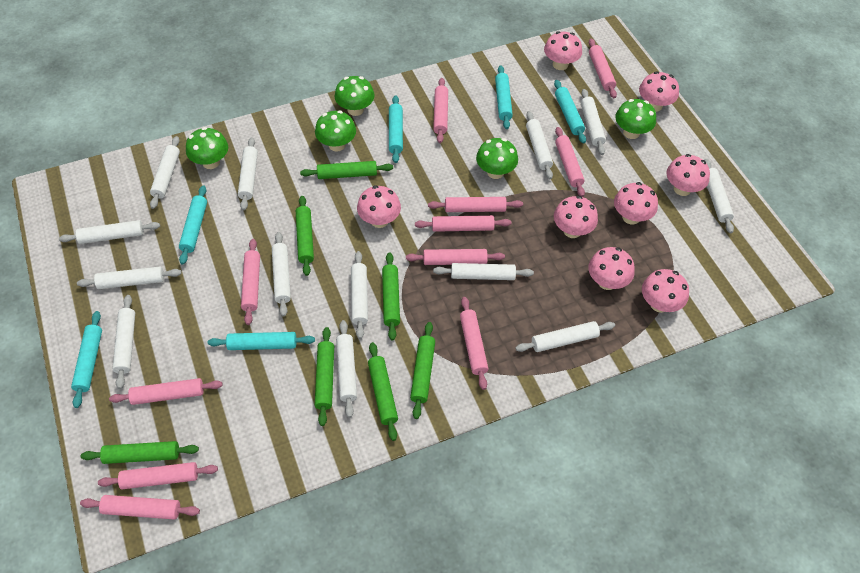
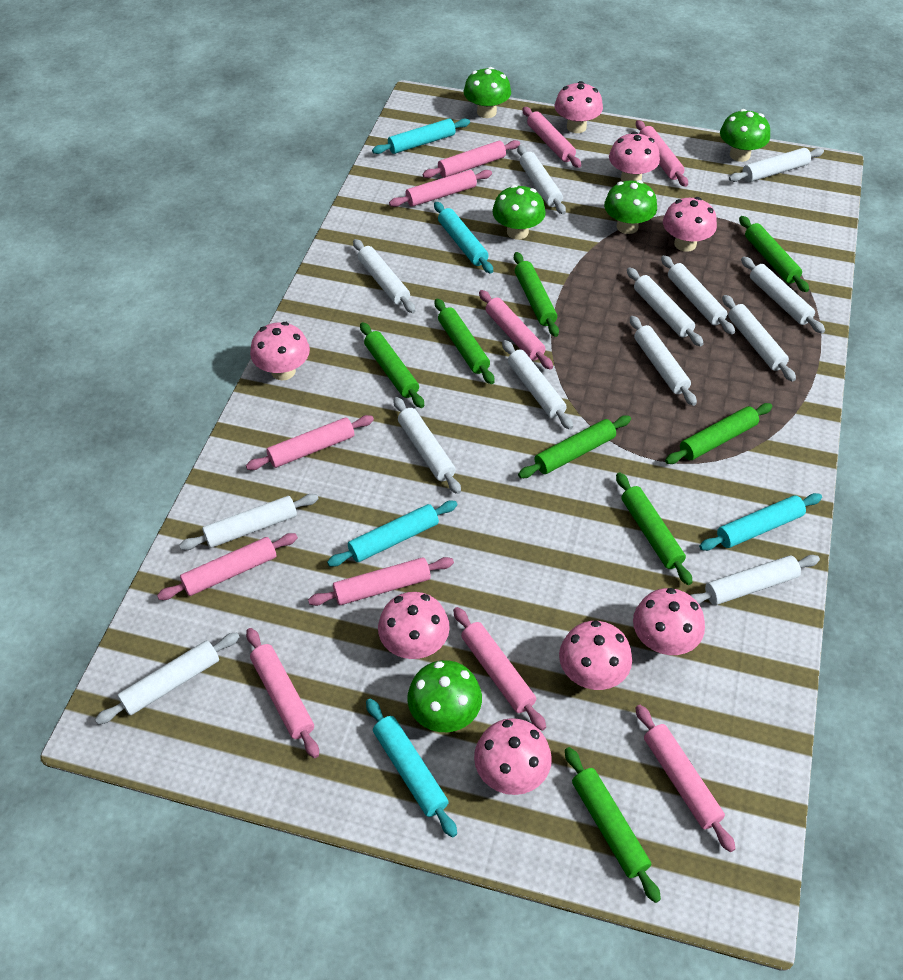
green rolling pin: [81,441,199,464] [296,196,314,276] [300,161,393,179] [315,327,334,426] [368,342,398,441] [382,252,400,341] [410,322,435,419] = 7 -> [360,322,424,408] [435,298,494,384] [514,252,559,337] [518,416,631,478] [565,747,661,903] [616,472,692,585] [665,403,773,464] [739,216,809,292] = 8
turquoise rolling pin: [71,311,102,408] [179,185,207,265] [208,332,315,350] [389,95,403,163] [495,65,513,129] [554,80,586,144] = 6 -> [327,501,457,567] [366,699,457,837] [372,118,470,154] [434,202,493,274] [699,493,822,551] = 5

